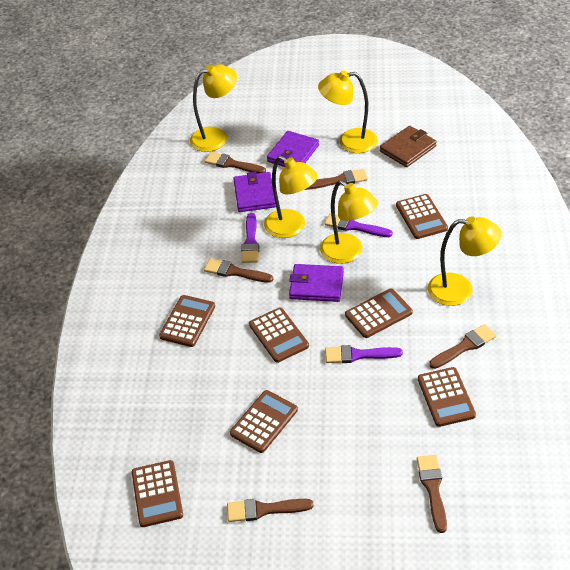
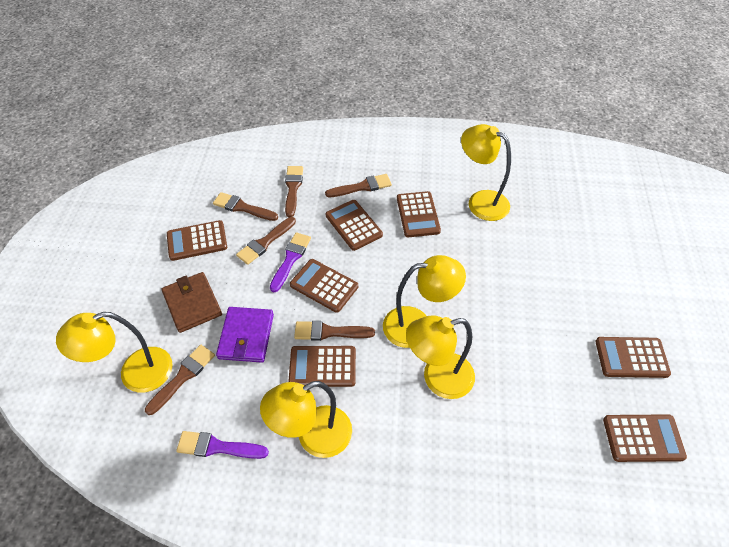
purple brush: [241,213,259,263] [324,213,393,237] [325,345,403,363] = 3 -> [176,431,269,459] [270,232,311,292] = 2
purple wallet: [233,171,276,212] [267,131,319,167] [289,264,344,302] = 3 -> [216,307,274,363] = 1

